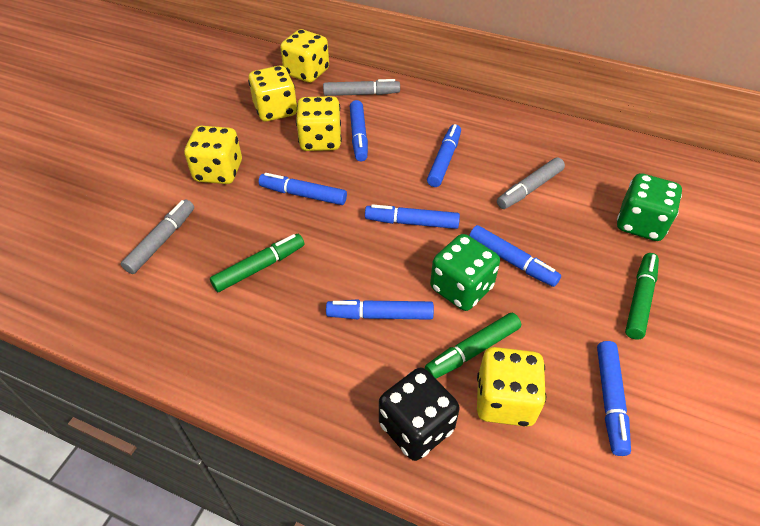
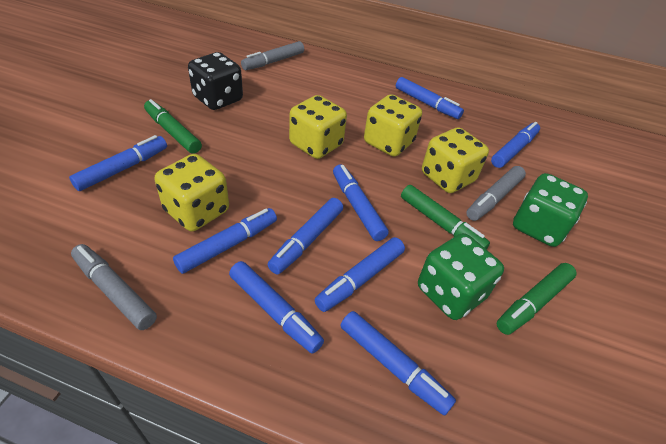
blue marker: [259,173,347,205] [326,299,434,320] [350,100,368,161] [365,204,460,229] [427,124,461,187] [469,225,561,287] [597,341,631,456] = 7 -> [69,135,167,191] [173,208,277,274] [229,261,324,354] [268,198,343,274] [315,237,405,312] [333,164,389,241] [340,311,456,416] [396,77,464,119] [491,122,540,168] = 9
yellow dice: [185,126,242,184] [248,66,297,121] [280,29,329,83] [296,96,342,151] [477,347,546,427] = 5 -> [154,154,229,231] [289,95,347,159] [364,94,422,157] [422,127,489,193] = 4

